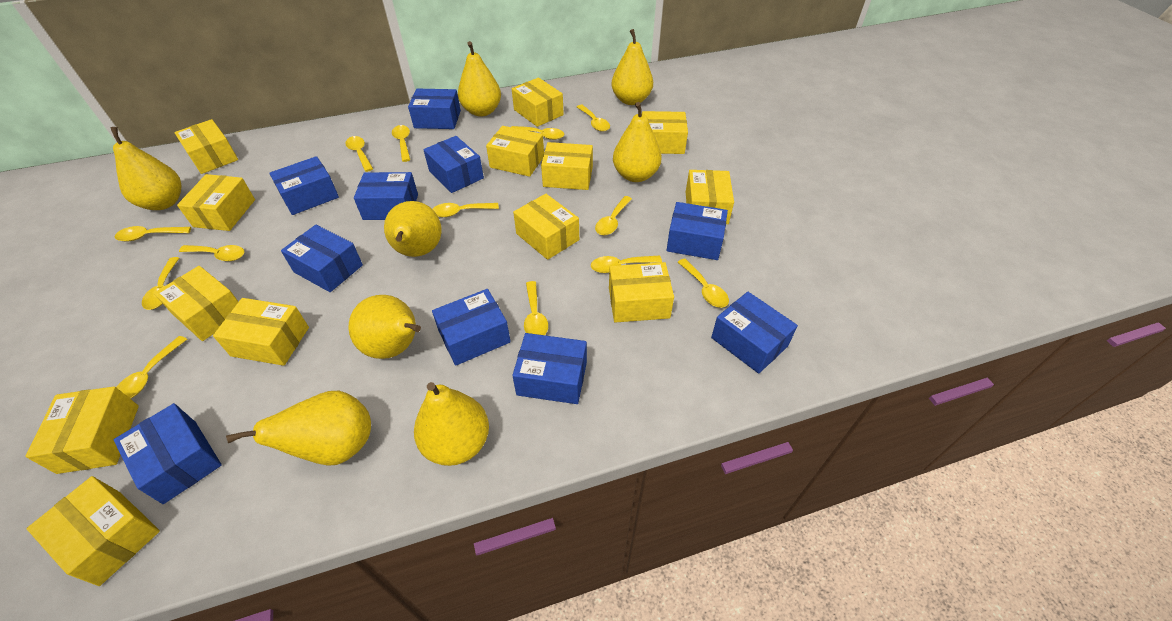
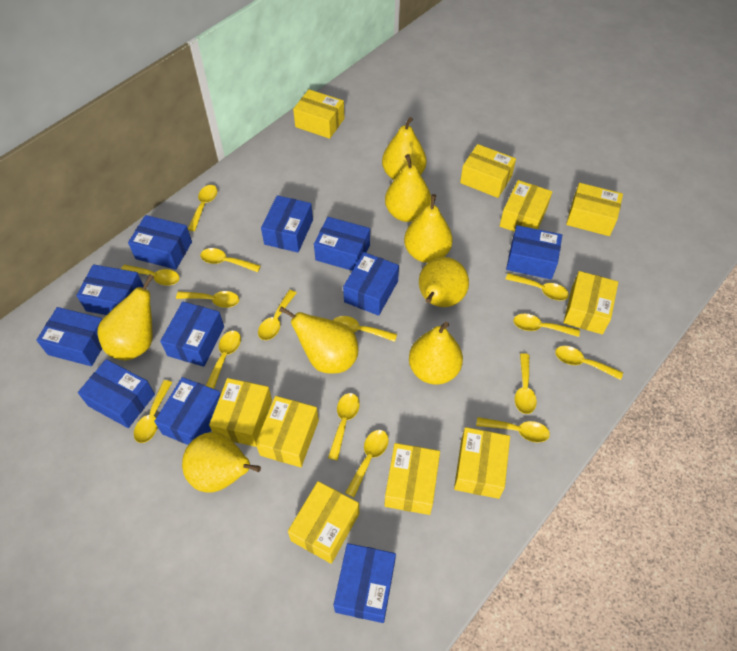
blue box: [114,403,222,504] [269,156,339,215] [281,225,363,292] [354,172,418,220] [408,89,461,129] [423,136,484,193] [432,289,511,366] [512,333,587,404] [667,202,728,260] [711,292,798,374] = 10 -> [36,307,103,366] [76,264,144,315] [78,359,155,428] [128,215,192,270] [154,377,221,445] [160,302,224,367] [261,195,313,253] [314,217,370,271] [333,543,396,623] [343,252,399,316] [506,225,562,279] = 11
yellow box: [25,386,139,474] [27,476,160,586] [154,266,238,341] [174,119,238,174] [177,174,255,231] [213,298,309,366] [486,126,544,177] [512,78,564,127] [513,194,579,260] [541,142,593,190] [609,262,674,322] [642,111,688,154] [686,170,734,224] = 13 -> [209,378,272,447] [256,396,319,467] [288,481,359,564] [293,89,344,139] [384,443,440,515] [454,427,510,499] [460,144,516,198] [500,180,552,232] [563,271,618,334] [566,183,623,236] = 10
yellow spoon: [115,226,191,242] [116,336,187,399] [142,257,179,310] [179,245,244,261] [345,136,373,172] [392,125,410,162] [433,203,499,217] [511,126,564,140] [524,281,548,335] [577,105,610,131] [591,255,662,273] [595,196,632,235] [678,259,729,308] = 13 -> [121,265,179,286] [134,380,172,443] [176,291,239,308] [188,185,217,231] [200,248,261,272] [206,331,241,389] [258,290,296,340] [328,393,360,461] [333,316,397,342] [345,430,389,497] [476,417,550,442] [506,273,569,301] [513,314,580,337] [515,353,537,414] [555,346,623,380] = 15

